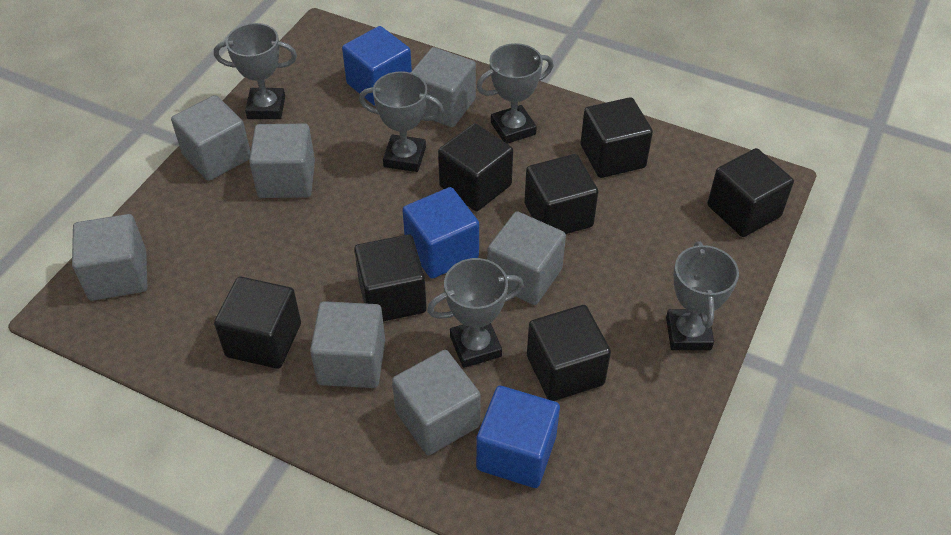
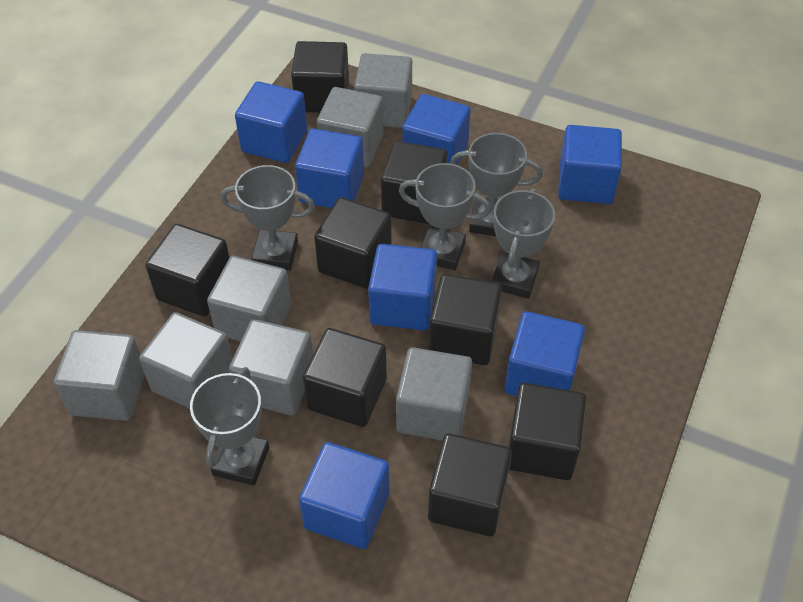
black cube: [214,277,301,369] [354,234,427,321] [438,123,513,211] [524,154,598,234] [527,305,611,401] [580,97,653,178] [707,148,794,237] = 7 -> [145,224,230,317] [291,41,349,113] [303,328,387,427] [314,197,392,289] [381,141,448,224] [428,433,512,536] [429,274,502,365] [509,383,586,480] = 8
blue cube: [342,26,412,106] [402,187,479,279] [476,386,560,488] = 3 -> [235,81,307,163] [295,128,364,208] [299,442,390,549] [368,244,437,331] [402,94,471,165] [505,311,585,396] [558,125,622,204] = 7

